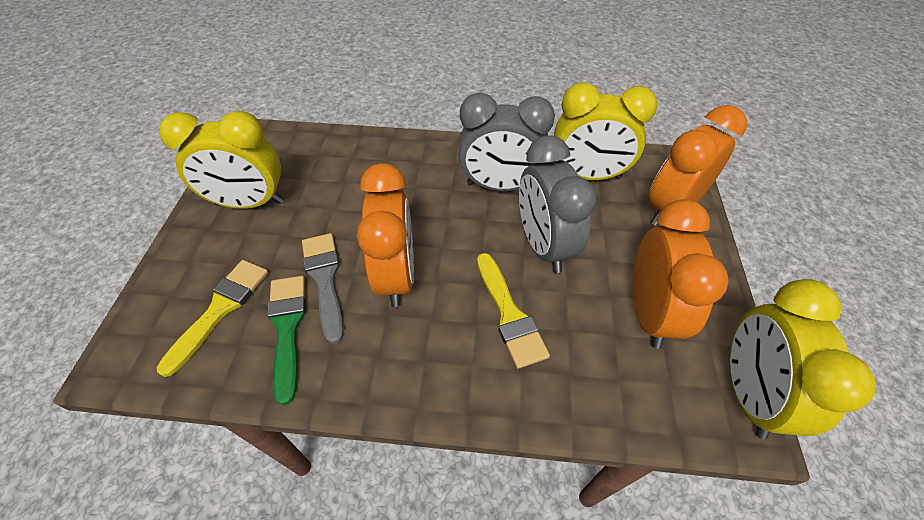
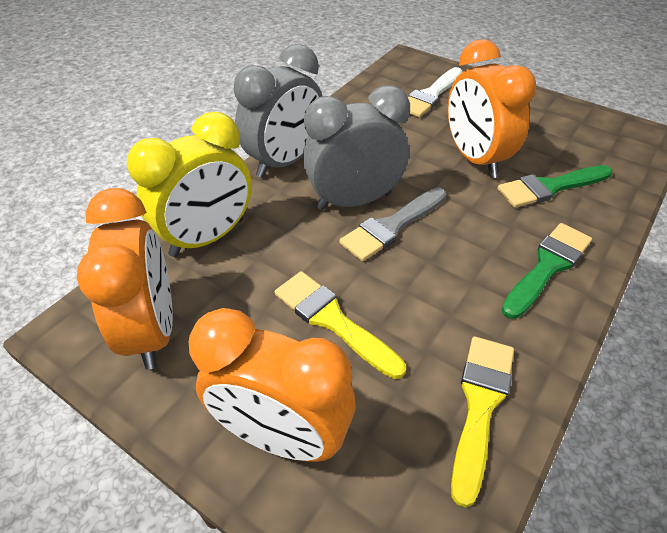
green brush: [267,276,306,405] = 1 -> [497,165,612,208] [501,223,592,319] = 2
white brush: none = 0 -> [408,67,463,117] = 1
yellow clock: [159,111,284,209] [554,82,657,180] [730,279,876,439] = 3 -> [127,112,252,257] = 1

